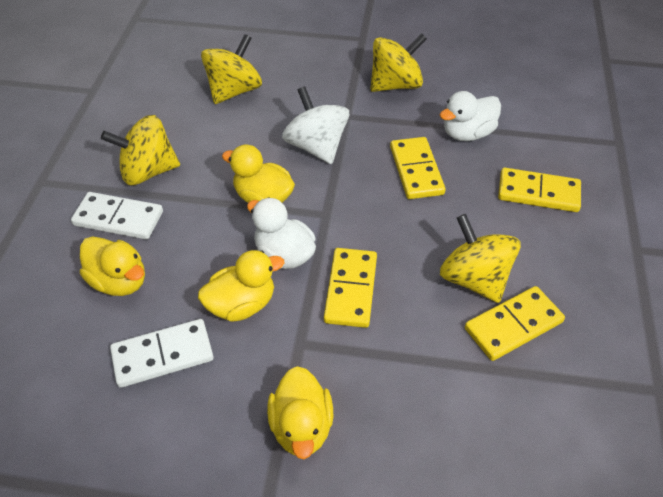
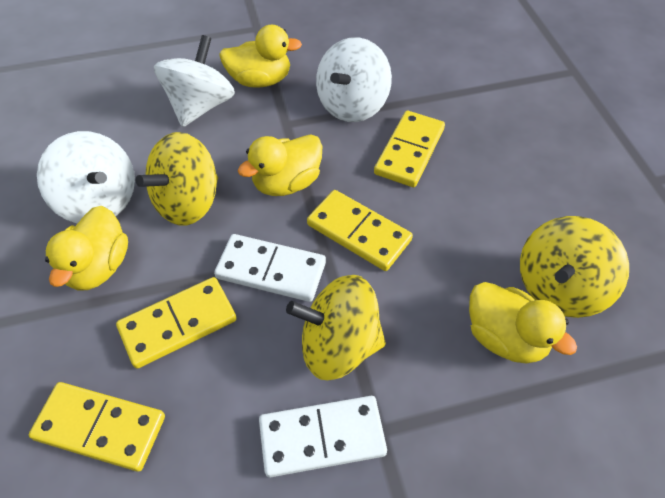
white duck: [247,197,316,269] [440,91,501,141] = 2 -> none = 0
white spinning top: [282,86,349,164] = 1 -> [37,131,135,224] [154,35,235,127] [316,37,392,122] = 3
yellow spinning top: [101,115,180,185] [201,34,262,104] [370,33,427,92] [440,214,521,303] = 4 -> [136,132,218,226] [286,275,386,380] [520,216,629,318] = 3

